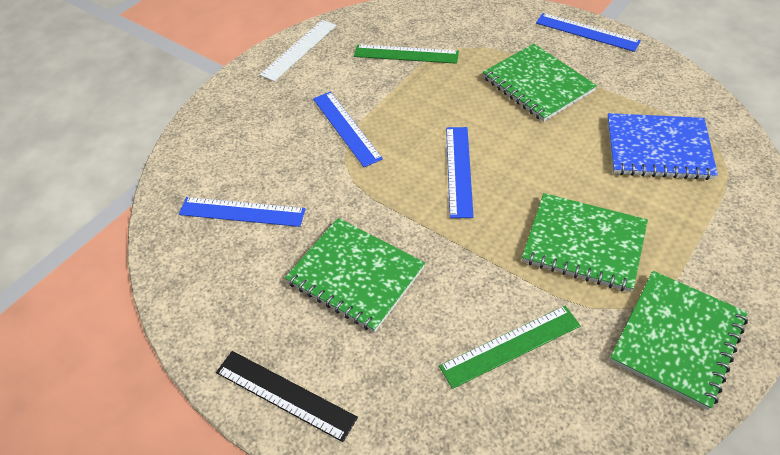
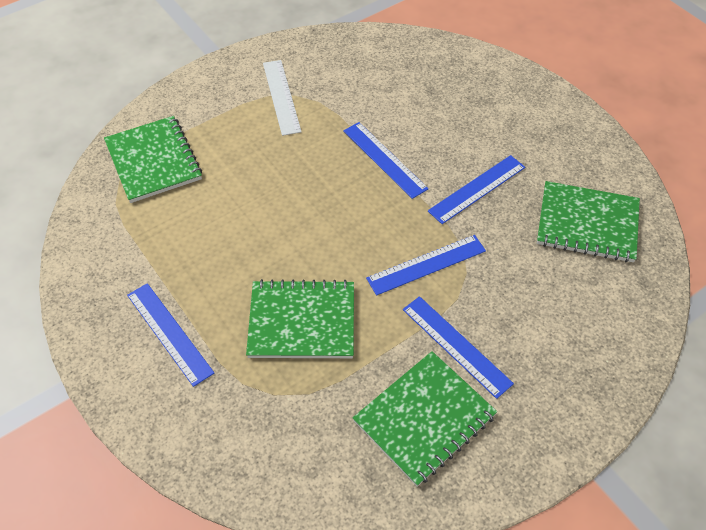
black ruler: [216,351,358,442] = 1 -> none = 0
blue notebook: [607,113,718,180] = 1 -> none = 0
blue ruler: [179,197,305,227] [313,91,383,167] [446,127,474,218] [536,13,641,52] = 4 -> [127,283,214,387] [343,122,429,199] [366,235,486,296] [403,296,514,399] [428,155,525,224] = 5
green ruler: [354,44,459,64] [439,306,581,389] = 2 -> none = 0

